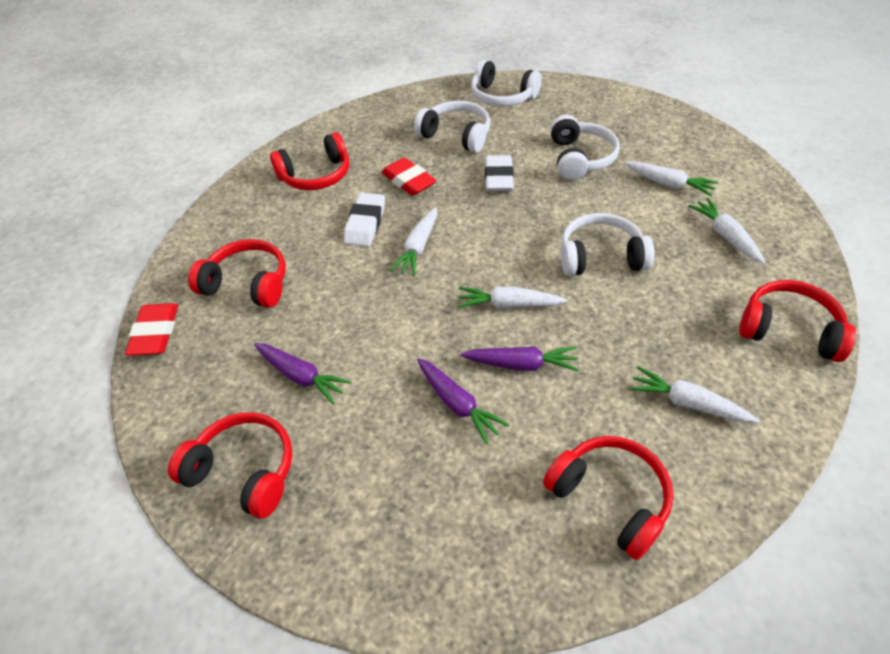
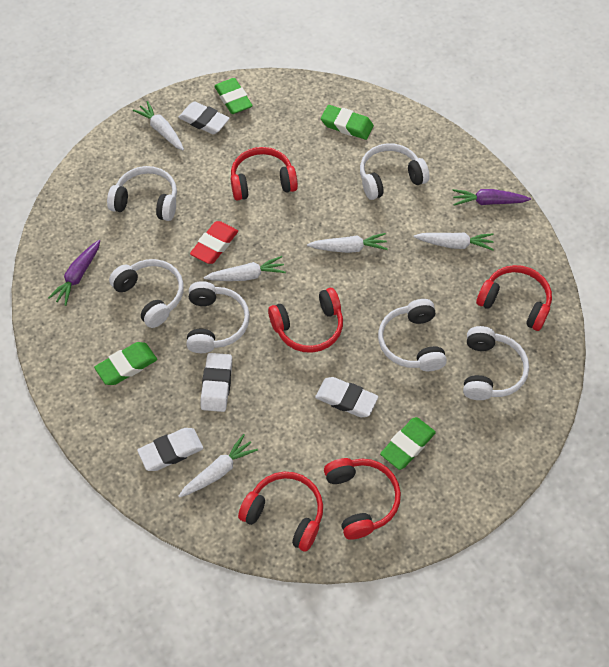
green eraser: none = 0 -> [94,342,157,385] [214,78,253,114] [321,105,374,140] [380,417,436,470] = 4
purple carrot: [254,343,352,404] [417,358,510,445] [461,346,579,371] = 3 -> [48,240,100,306] [452,189,531,205] = 2
red eraser: [125,303,178,356] [381,158,436,196] = 2 -> [190,221,238,264] = 1
white eraser: [344,193,385,247] [485,155,514,191] = 2 -> [137,428,203,471] [178,101,230,134] [201,353,232,412] [315,377,378,417] = 4
white headphones: [414,101,491,153] [471,60,542,107] [550,114,620,180] [561,213,655,276] = 4 -> [107,166,177,221] [109,259,184,328] [187,281,250,353] [360,143,430,200] [378,299,447,371] [463,326,529,400] = 6

